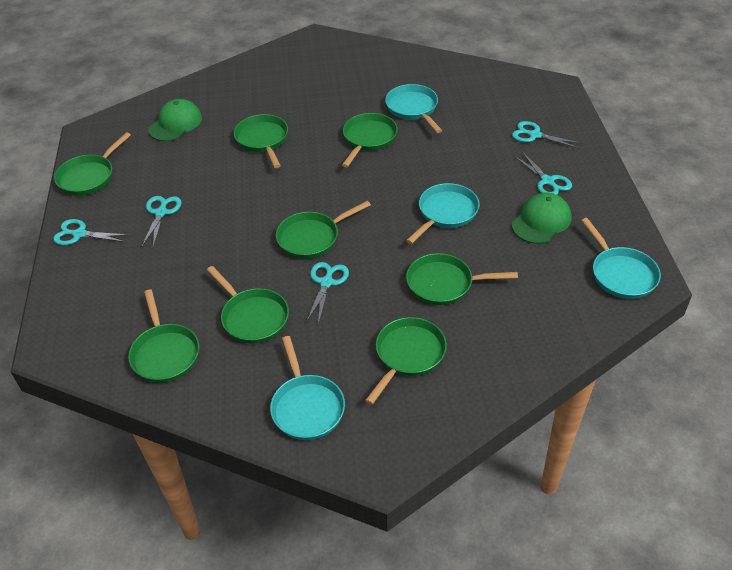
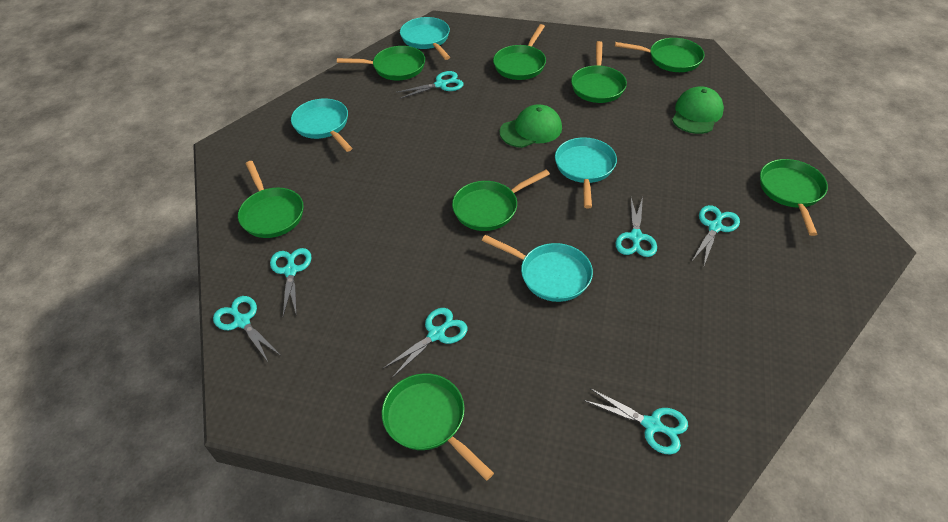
turquoise scissors: [53,219,129,245] [142,196,182,247] [306,262,349,324] [512,121,582,149] [514,152,572,195] = 5 -> [213,296,280,362] [270,248,312,316] [384,308,468,378] [396,71,464,99] [584,388,688,455] [616,197,657,257] [692,205,740,265] = 7

